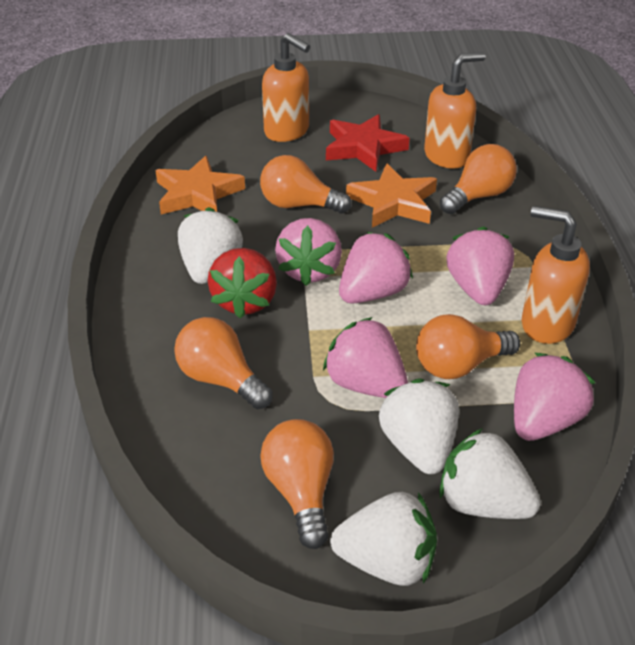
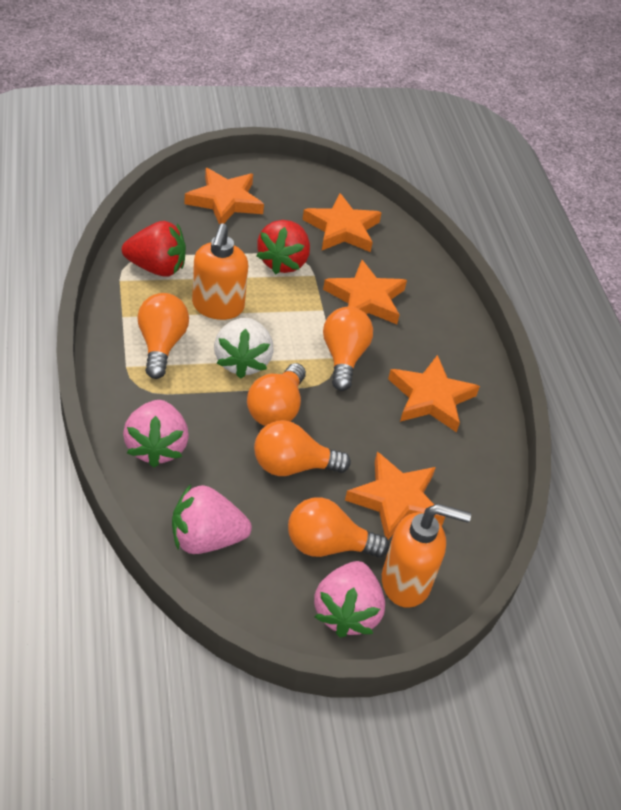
orange soap dispenser: [262,33,310,142] [424,52,486,169] [522,206,590,344] = 3 -> [192,224,248,320] [382,504,471,608] = 2
orange star: [155,156,245,215] [346,163,437,228] = 2 -> [184,168,264,225] [302,193,382,252] [323,260,407,324] [345,452,445,540] [388,355,480,432] = 5
pink strawberry: [275,218,342,286] [323,317,408,398] [339,232,413,304] [446,226,514,305] [514,353,595,441] = 5 -> [123,400,189,468] [172,484,252,554] [314,561,385,638] = 3
red star: [326,114,410,172] = 1 -> none = 0
red strawberry: [208,248,277,319] = 1 -> [122,221,186,277] [257,220,310,274] = 2
white strawberry: [178,207,243,284] [330,492,437,586] [379,378,459,474] [439,428,541,519] = 4 -> [214,318,274,379] = 1

